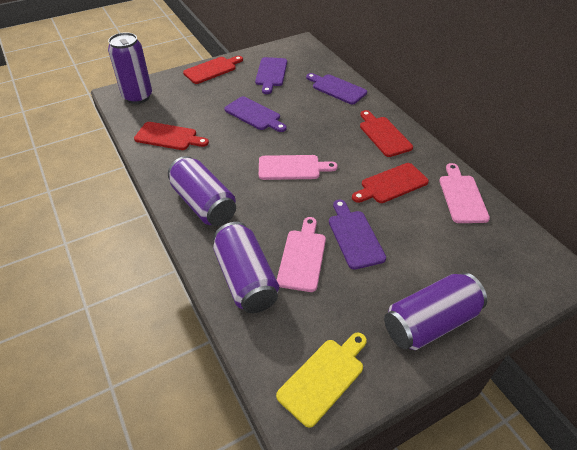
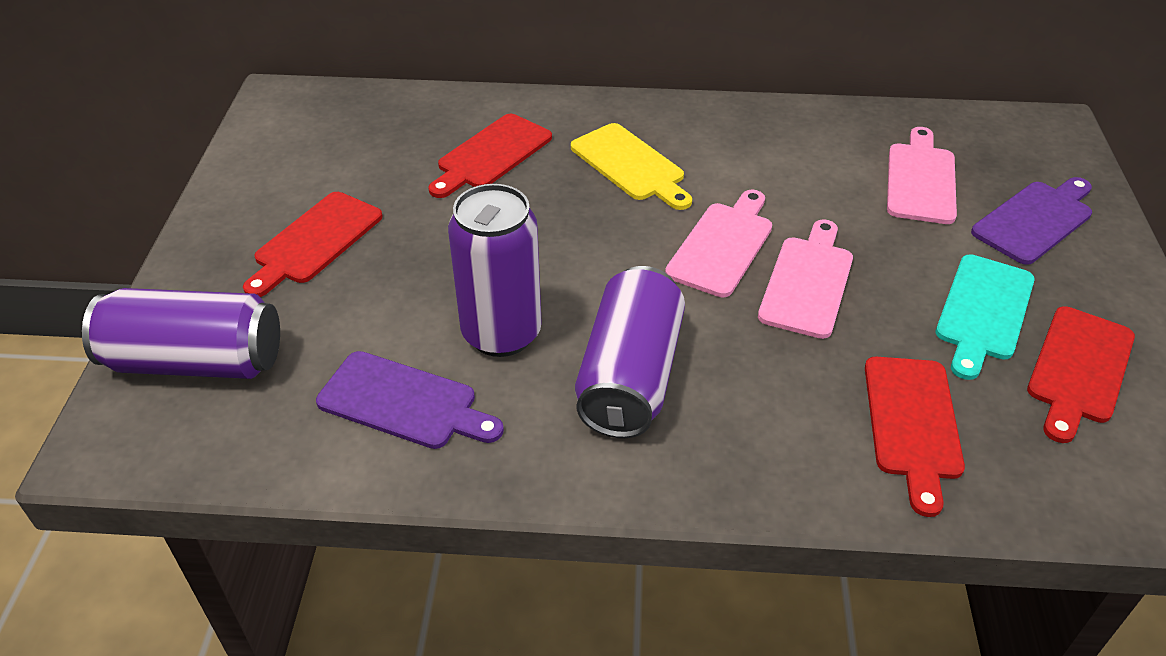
purple can: [108,32,152,104] [168,156,236,226] [213,222,279,313] [384,273,487,350] = 4 -> [82,288,280,379] [448,184,542,357] [575,266,685,438] = 3
purple cutting board: [224,96,287,132] [255,57,287,94] [306,73,367,104] [329,200,386,270] = 4 -> [316,351,504,449] [971,177,1092,265] = 2
turquoise cutting board: none = 0 -> [936,254,1035,380] = 1

